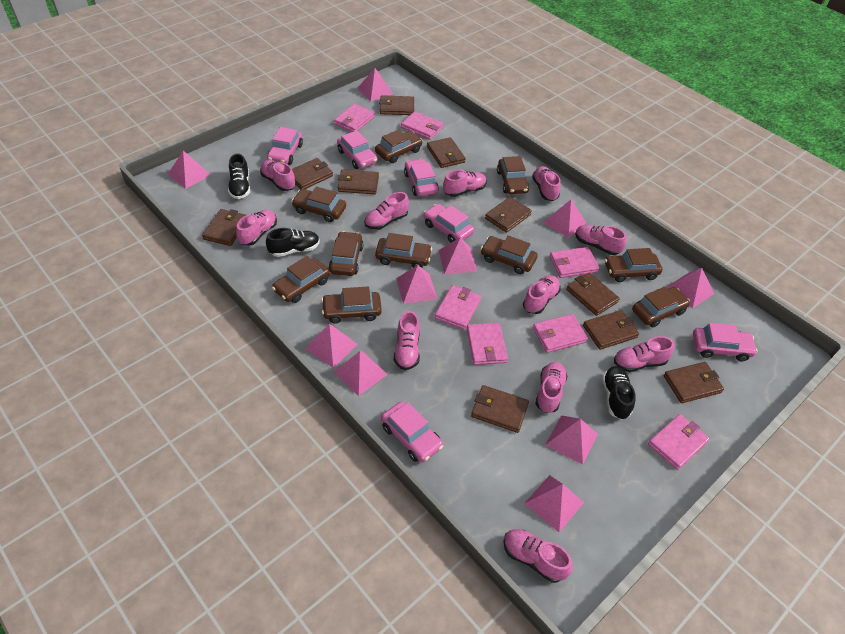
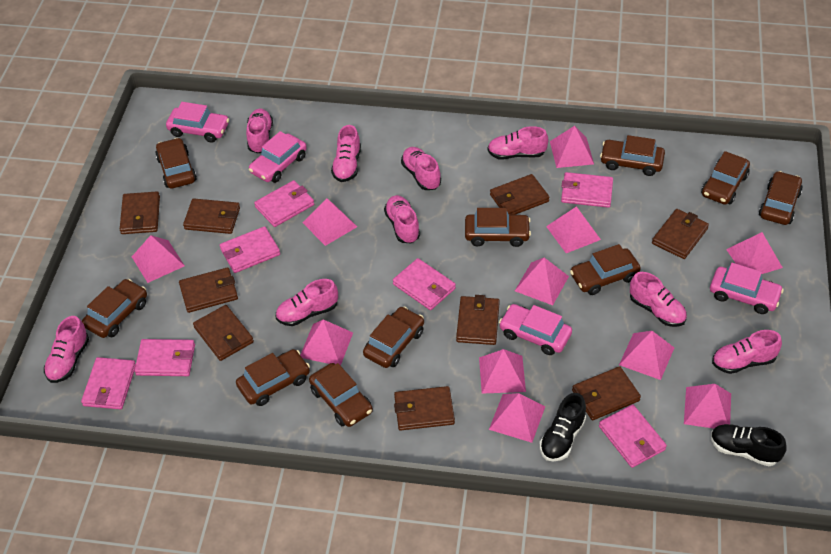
black shoe: [228,154,250,199] [266,228,320,257] [602,366,636,420] = 3 -> [540,393,586,461] [711,424,787,466] = 2
brown wallet: [202,209,246,246] [292,158,333,189] [338,169,379,194] [379,95,414,115] [427,137,466,168] [471,385,529,433] [485,197,532,233] [566,273,620,316] [583,310,639,350] [664,362,724,403] = 10 -> [120,191,160,234] [179,267,238,313] [183,198,240,234] [193,305,254,361] [394,386,455,430] [456,295,500,345] [490,174,550,215] [572,366,641,420] [652,209,709,259] = 9
pink car: [267,127,303,165] [337,130,378,169] [381,402,443,463] [404,159,439,196] [423,204,474,243] [693,323,758,361] = 6 -> [166,102,229,143] [249,131,307,183] [499,304,572,355] [710,263,784,314] = 4
pink pyramid: [168,151,211,189] [305,324,358,368] [334,351,388,396] [357,68,393,102] [396,265,437,304] [439,237,477,274] [524,475,584,532] [543,200,586,238] [545,415,598,465] [666,268,714,308] = 10 -> [132,235,185,283] [300,319,353,366] [303,199,357,246] [479,349,526,394] [489,393,545,443] [515,258,569,305] [546,206,601,253] [550,126,594,168] [619,331,674,380] [684,384,731,429] [726,232,783,274] = 11
pink shoe: [236,210,277,246] [260,160,296,191] [364,192,409,230] [394,311,420,370] [443,170,487,197] [504,529,573,583] [523,275,560,314] [532,166,561,201] [536,362,567,413] [575,225,627,255] [614,336,674,372] = 11 -> [44,316,89,383] [246,108,273,153] [276,279,338,326] [331,125,361,182] [384,195,420,243] [401,147,441,190] [488,126,548,159] [630,272,687,327] [712,330,782,374] = 9

